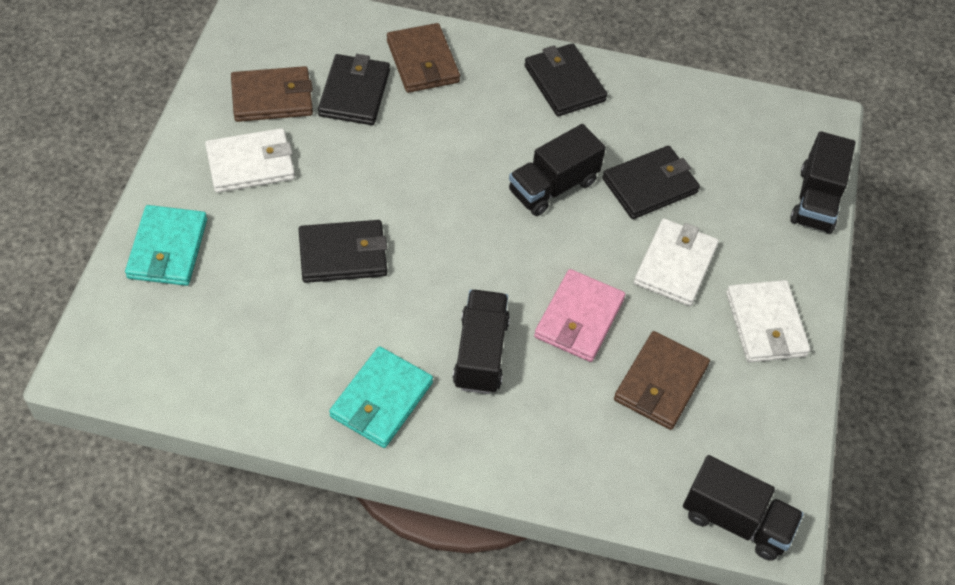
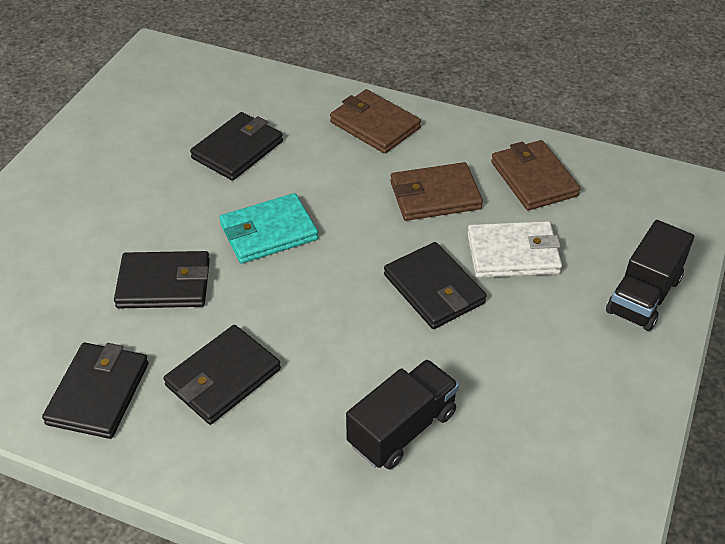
black truck: [453,289,510,394] [509,124,606,216] [683,455,804,561] [790,131,855,234] = 4 -> [346,359,459,469] [606,220,694,331] = 2
black wallet: [299,220,387,283] [318,54,390,125] [524,43,607,117] [602,146,700,219] = 4 -> [42,343,149,439] [114,251,210,308] [163,325,281,425] [190,112,283,181] [384,242,487,329] = 5
pink wallet: [534,269,625,362] = 1 -> none = 0
turquoise wallet: [125,205,207,286] [329,346,433,448] = 2 -> [219,193,318,264] = 1
white wallet: [205,128,295,193] [634,218,719,306] [726,280,810,363] = 3 -> [467,221,562,278] = 1

